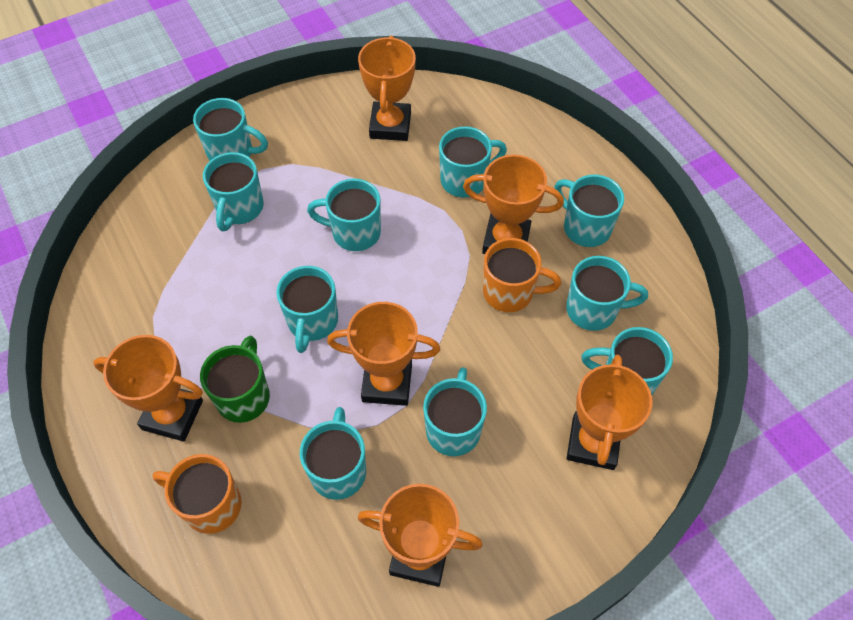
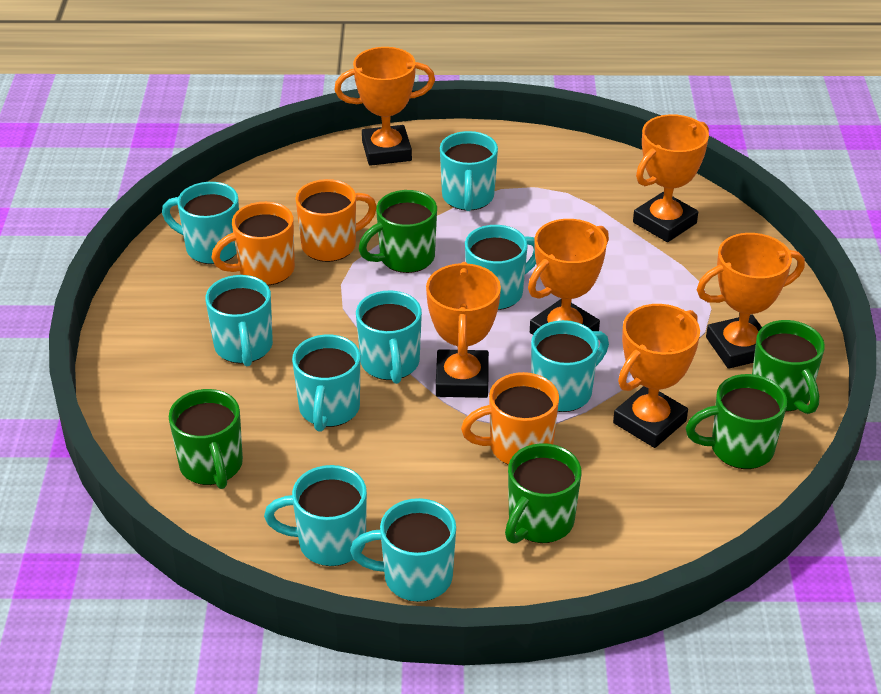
green mug: [200,336,270,423] = 1 -> [169,389,243,489] [359,190,437,273] [505,443,581,544] [686,374,787,469] [752,320,825,414] = 5
orange mug: [152,454,242,534] [483,238,561,312] = 2 -> [211,202,295,285] [295,179,377,262] [461,372,559,465] = 3
turquoise mug: [193,98,268,161] [203,152,264,231] [276,266,338,353] [300,407,366,500] [307,179,381,251] [423,367,487,456] [439,126,507,198] [554,175,624,247] [566,256,648,331] [581,327,673,395] = 10 -> [162,182,239,264] [205,275,273,366] [264,465,367,566] [292,334,360,432] [350,498,456,602] [356,291,422,384] [440,131,498,211] [465,225,536,310] [531,320,609,412] = 9

